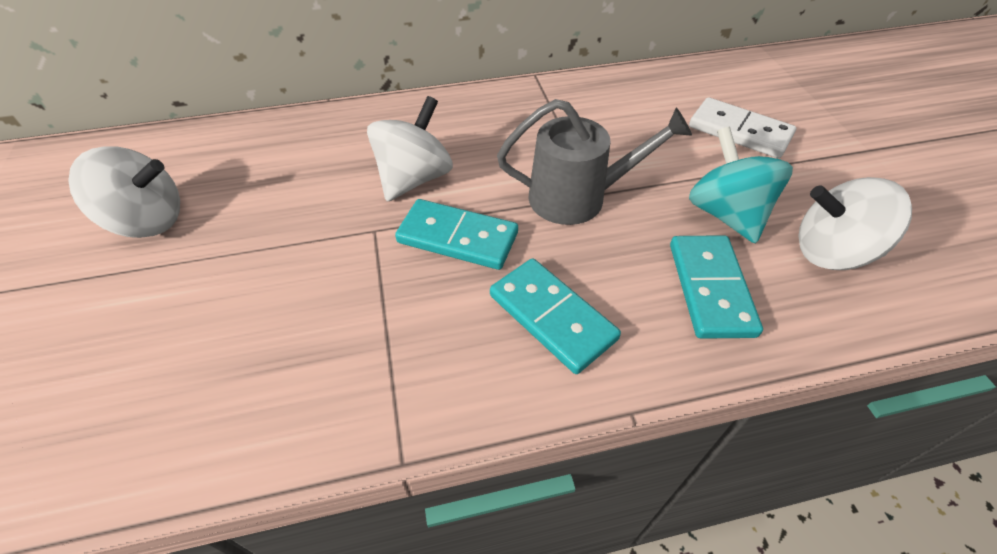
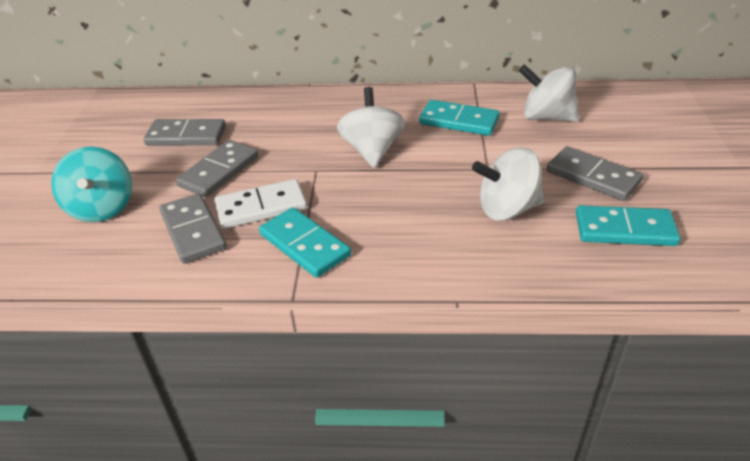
grey domino: none = 0 -> [144,119,226,146] [159,193,227,264] [176,140,258,197] [547,146,643,201] = 4
grey watering can: [497,99,692,225] = 1 -> none = 0

